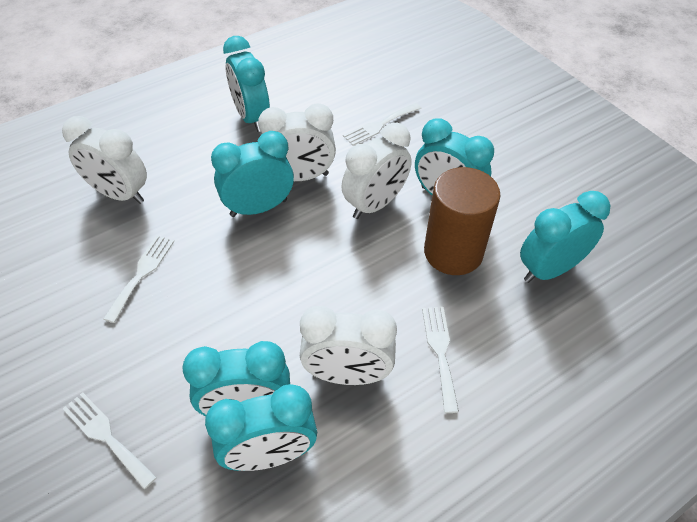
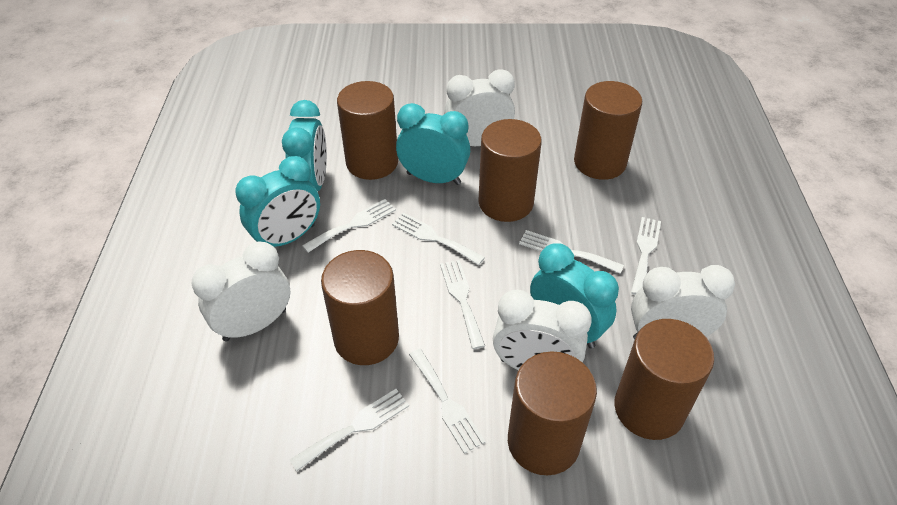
brown cylinder: [424,167,501,275] = 1 -> [321,250,399,365] [337,81,398,180] [478,119,542,222] [508,351,597,475] [574,81,642,180] [614,319,714,440] = 6
turquoise clock: [182,341,290,416] [205,384,317,471] [211,131,294,217] [223,36,270,132] [415,118,494,195] [520,191,610,283] = 6 -> [235,156,320,247] [282,100,327,191] [396,103,470,185] [530,243,619,348] = 4
white fork: [63,392,157,489] [103,235,174,323] [343,103,421,146] [422,307,459,413] = 4 -> [290,389,409,471] [302,199,396,253] [392,213,485,265] [409,349,485,454] [440,260,485,349] [519,230,624,274] [631,217,661,295] = 7

